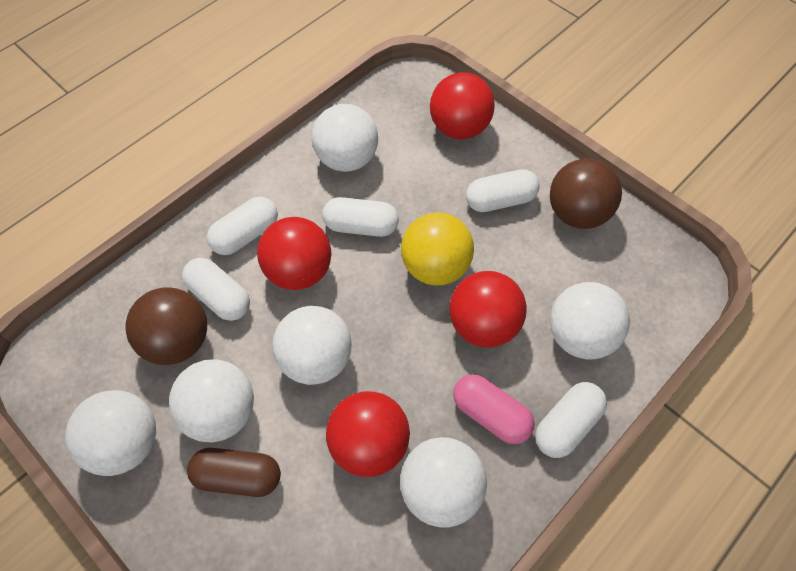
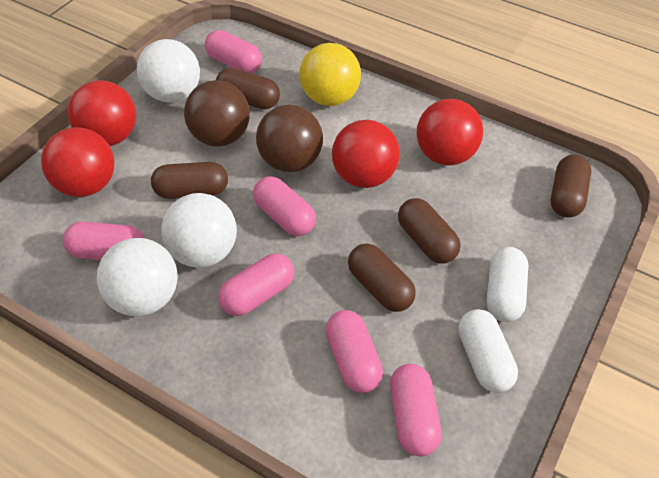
brown capsule: [187,448,281,497] = 1 -> [151,162,228,199] [216,68,280,109] [348,244,416,312] [398,198,461,264] [551,154,591,218] = 5
pink capsule: [453,374,535,444] = 1 -> [63,222,144,260] [205,30,262,73] [218,254,295,316] [253,176,316,236] [326,310,383,393] [390,364,442,456] = 6
white ball: [65,390,156,476] [169,359,254,442] [272,306,352,385] [312,104,378,172] [400,437,487,528] [550,282,630,360] = 6 -> [97,238,178,316] [137,39,200,103] [161,193,237,268] = 3
white capsule: [182,258,250,321] [207,197,278,255] [322,197,399,237] [466,169,540,212] [535,382,607,458] = 5 -> [458,309,518,393] [486,247,528,322] = 2

